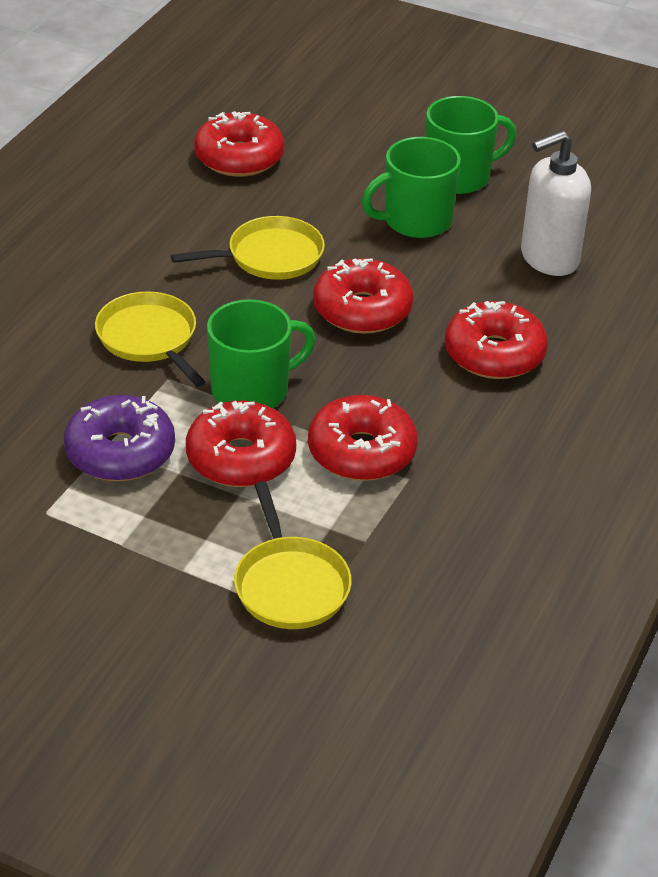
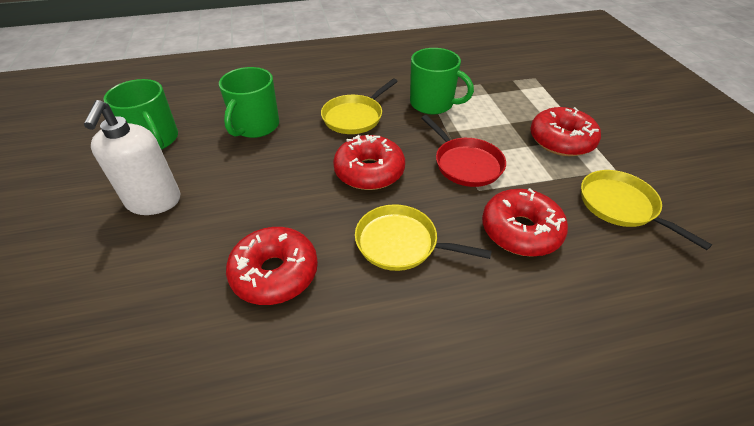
purple donut: [64,395,175,481] = 1 -> none = 0
red donut: [186,400,296,487] [194,111,284,177] [308,395,418,481] [313,258,414,334] [445,301,548,379] = 5 -> [226,227,318,305] [333,135,405,190] [482,188,568,257] [530,107,601,156] = 4
red pan: none = 0 -> [422,115,506,187] = 1

